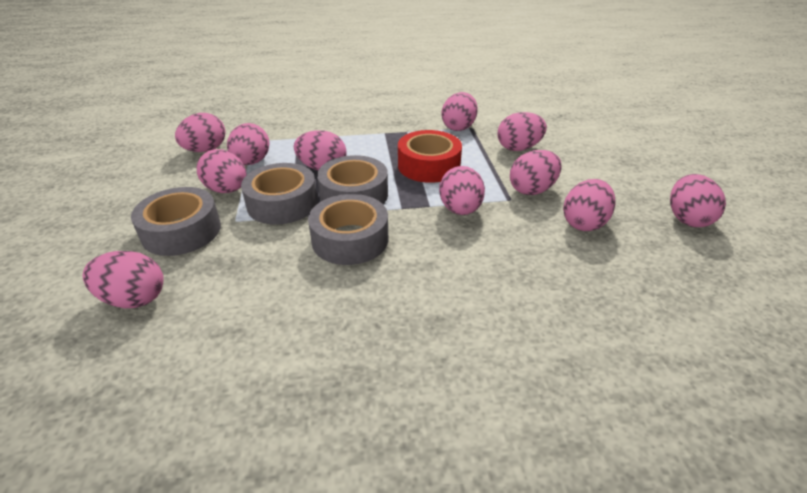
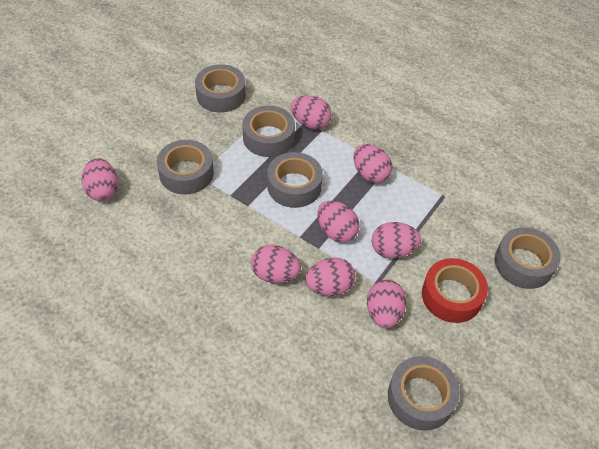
grey tape: [131,187,221,256] [241,163,318,225] [308,194,388,265] [317,155,388,204] = 4 -> [157,140,214,194] [195,64,246,113] [242,106,295,157] [267,152,323,208] [388,356,460,431] [495,227,561,289] = 6
pink egg: [82,251,164,308] [175,113,226,152] [197,149,246,193] [227,123,270,165] [294,130,347,170] [439,166,485,215] [442,92,478,131] [498,112,547,151] [510,150,562,195] [563,179,616,231] [670,174,726,227] = 11 -> [81,158,118,201] [251,245,301,283] [291,96,332,129] [305,257,355,296] [317,201,359,243] [353,144,392,183] [367,280,406,328] [372,222,421,259] = 8

